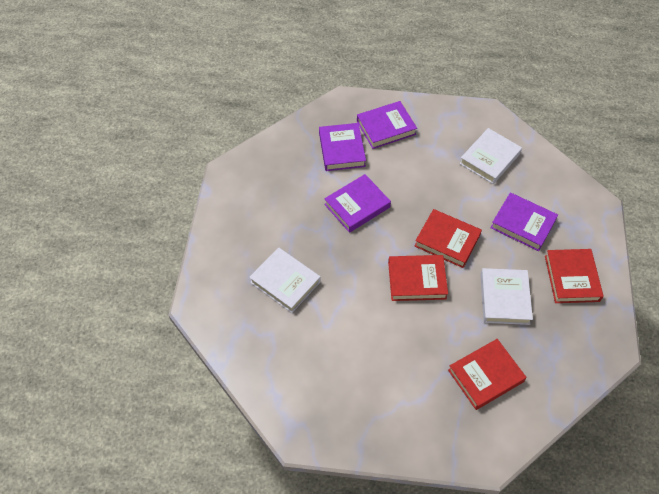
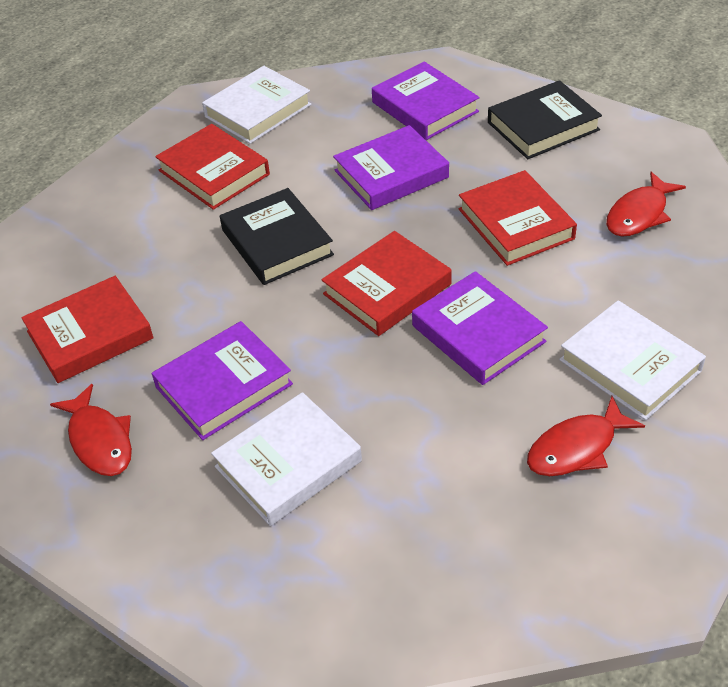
black book: none = 0 -> [220,188,334,285] [488,80,602,159] = 2
red fish: none = 0 -> [50,384,132,476] [527,396,645,476] [606,172,686,237] = 3

